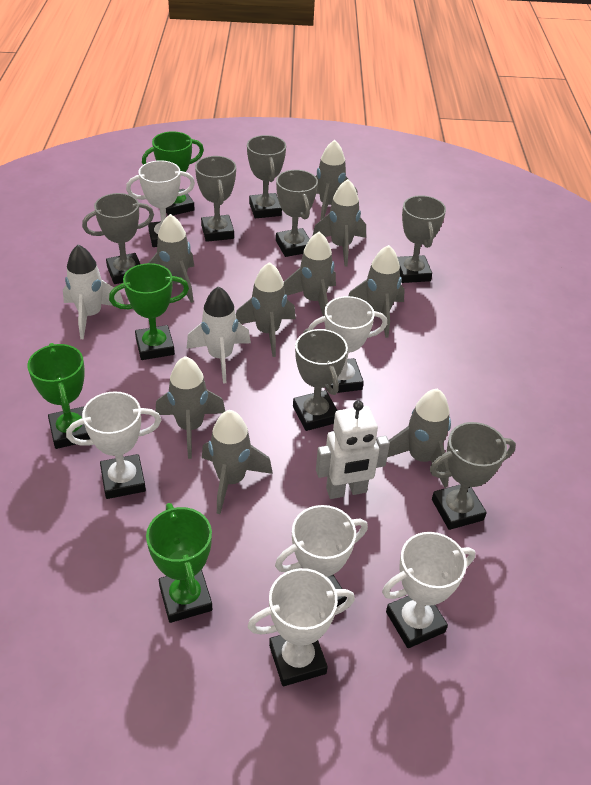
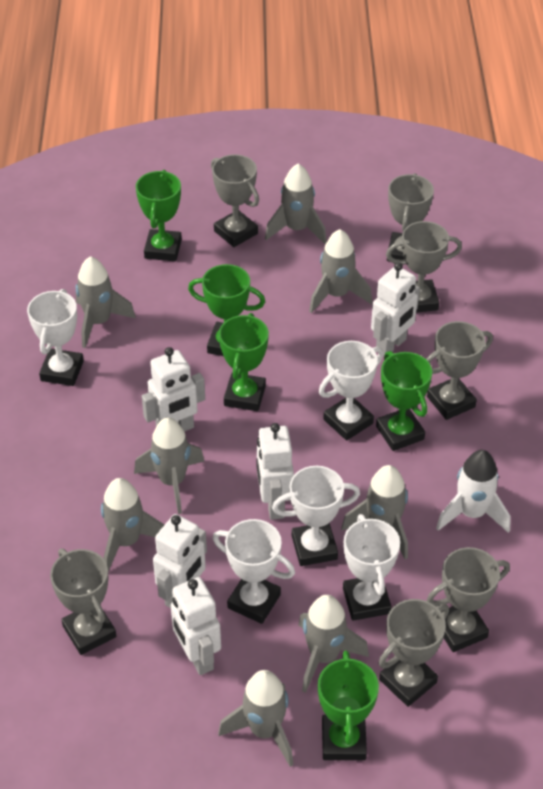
green trophy: [27,343,90,449] [109,263,189,360] [142,131,204,215] [146,503,212,623] = 4 -> [136,170,182,261] [188,264,265,356] [219,313,269,411] [318,651,379,760] [376,351,432,451] = 5
grey rocket: [148,214,194,303] [156,356,225,459] [202,410,273,514] [236,262,296,357] [284,232,336,316] [313,179,366,266] [316,140,358,221] [348,245,405,338] [387,389,451,488] = 9 -> [76,256,136,348] [101,478,164,571] [134,417,204,514] [218,670,294,767] [265,164,327,244] [298,595,369,693] [309,229,372,313] [341,465,408,559] = 8
white robot: [316,400,390,499] = 1 -> [142,347,205,432] [153,514,207,608] [171,577,221,675] [256,423,294,520] [371,262,420,356] = 5
white rocket: [63,245,124,339] [186,286,251,384] = 2 -> [436,450,510,533] = 1
white trophy: [66,391,161,499] [126,160,195,247] [248,568,355,686] [275,505,368,607] [309,296,387,393] [382,532,475,648] = 6 -> [27,289,84,386] [213,519,295,624] [272,466,360,566] [319,341,383,440] [343,514,400,621] = 5

